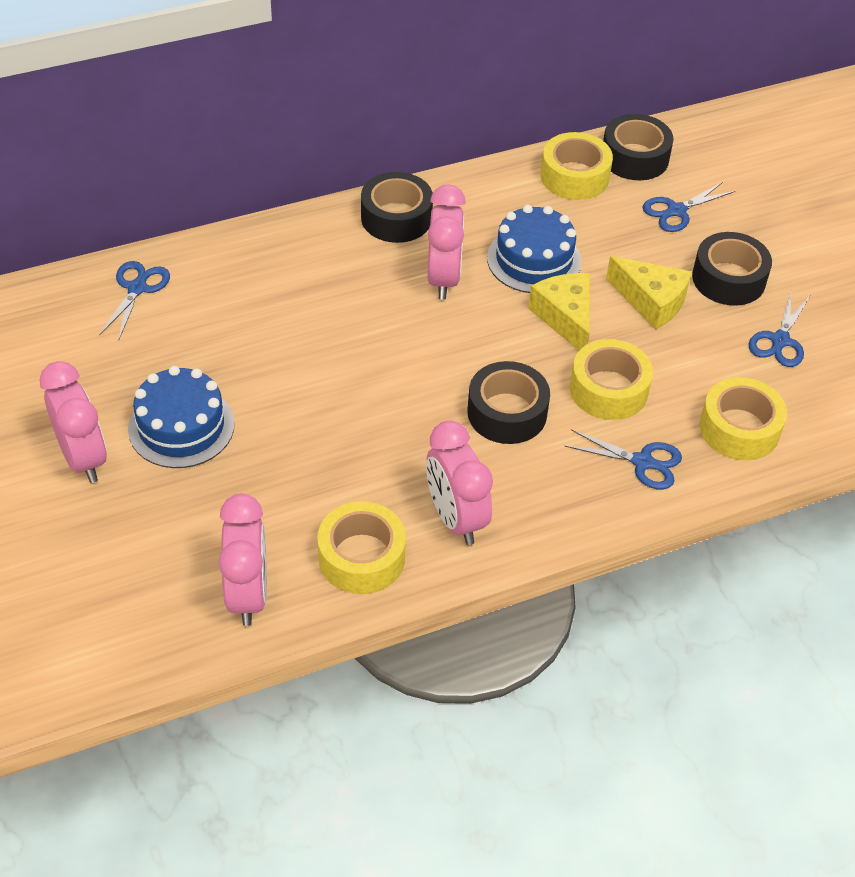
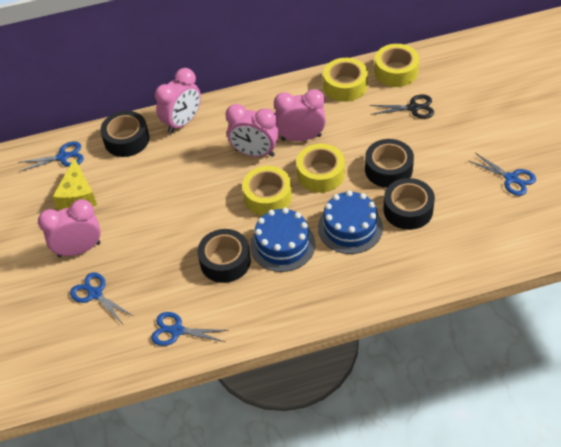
black scissors: none = 0 -> [369,95,434,119] = 1
yellow cheese: [528,273,590,350] [606,256,692,330] = 2 -> [52,158,97,210] = 1

